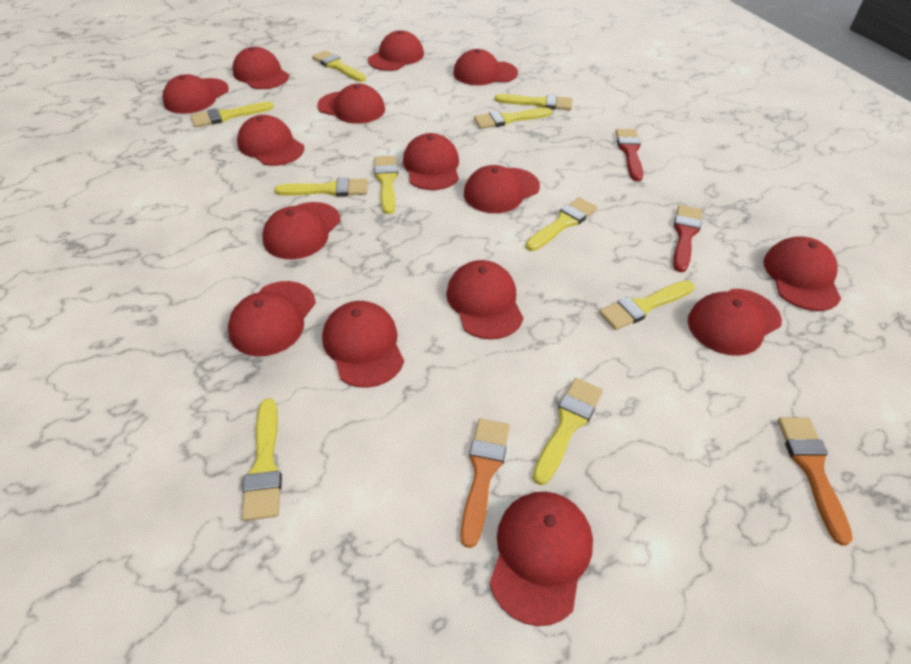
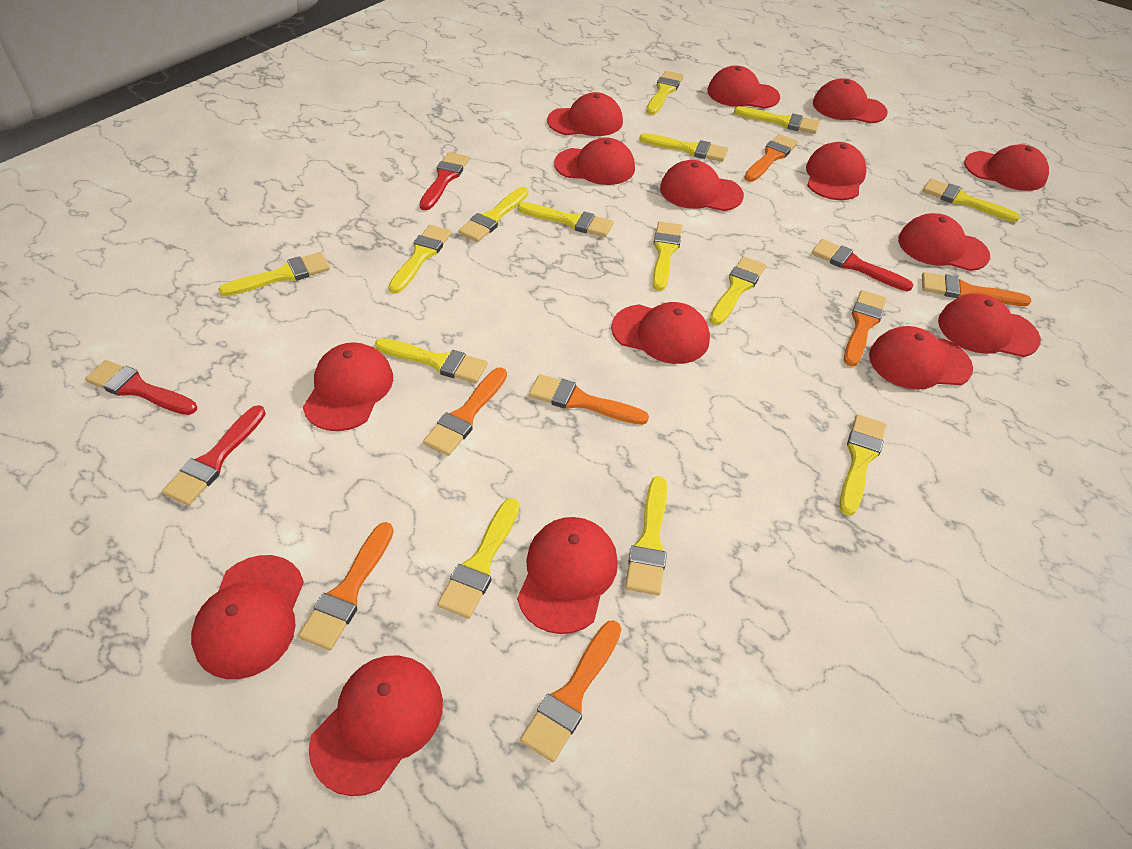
orange brush: [460,419,510,548] [778,417,853,545] = 2 -> [298,522,394,650] [423,367,507,456] [520,620,621,762] [529,374,649,425] [744,134,798,182] [844,290,886,367] [922,272,1031,306] = 7
red brush: [615,129,643,181] [673,205,702,272] = 2 -> [85,360,197,415] [162,405,266,506] [419,152,469,210] [811,239,913,291] = 4
yellow brush: [191,102,274,127] [242,398,282,521] [275,178,368,197] [312,51,366,82] [374,156,398,214] [474,108,552,129] [495,94,573,110] [525,197,597,251] [532,378,603,485] [599,280,695,330] = 10 -> [218,252,330,296] [375,338,487,383] [388,225,451,294] [437,498,520,619] [458,187,528,242] [518,202,614,237] [625,476,667,595] [639,133,728,162] [646,71,684,115] [652,222,682,291] [709,256,766,325] [734,106,820,134] [840,414,886,516] [923,178,1020,222] = 14

